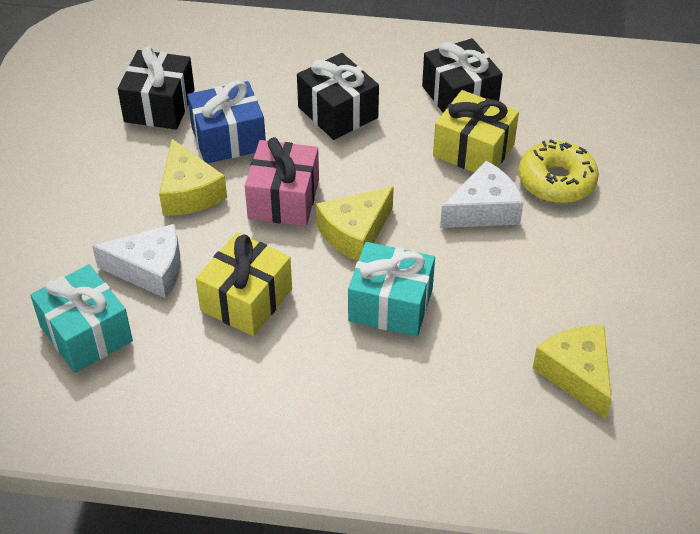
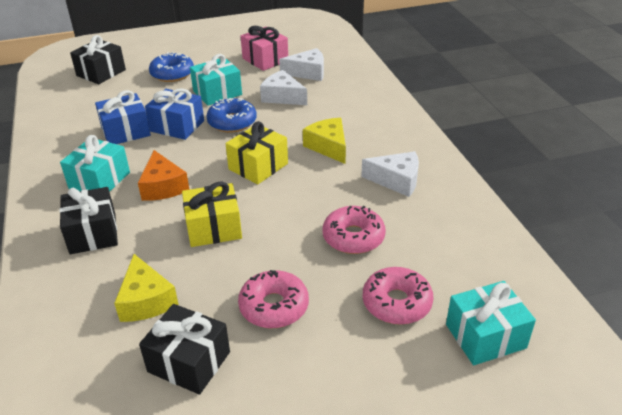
blue donut: none = 0 -> [149,52,194,82] [206,98,257,133] = 2
blue gift: [187,80,266,164] = 1 -> [95,90,151,144] [145,89,204,140] = 2
orange cheese: none = 0 -> [138,150,189,201] = 1
pink donut: none = 0 -> [238,270,309,328] [323,206,386,254] [363,267,434,325] = 3
turquoise gift: [30,264,133,373] [348,242,435,337] = 2 -> [60,135,130,192] [190,54,242,106] [446,281,536,365] = 3
white cheese: [92,224,180,299] [440,161,523,228] = 2 -> [260,70,307,105] [279,48,324,81] [361,151,419,197] = 3
yellow cheese: [159,139,227,216] [316,186,394,261] [533,325,612,420] = 3 -> [114,254,179,322] [303,118,346,164] = 2
yellow donut: [518,140,599,203] = 1 -> none = 0

